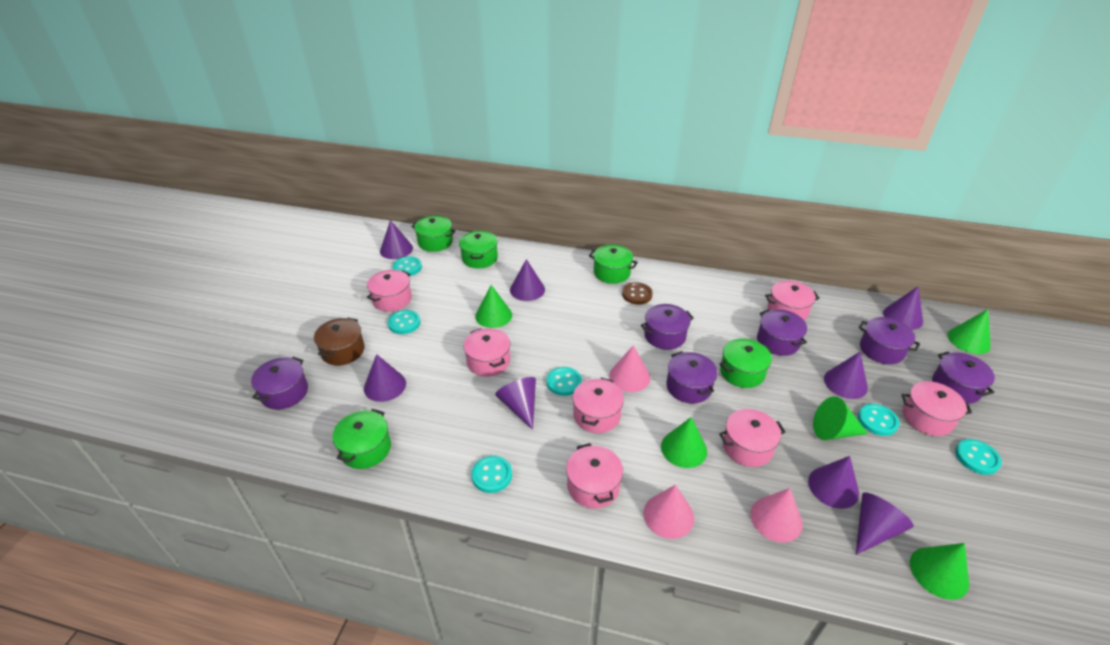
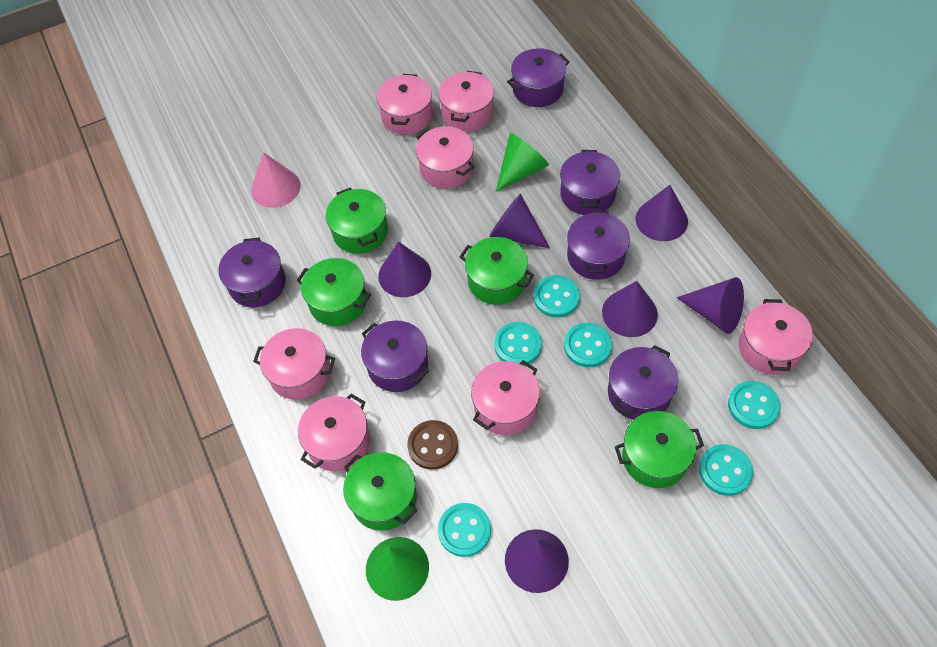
brown pot: [314,317,365,366] = 1 -> none = 0
green cone: [475,285,512,328] [661,417,707,468] [813,396,868,440] [910,543,969,600] [948,309,991,354] = 5 -> [366,537,429,601] [496,133,549,192] = 2
pink cone: [609,345,650,392] [643,485,694,539] [750,488,803,542] = 3 -> [251,152,301,208] = 1
purple cone: [364,354,406,402] [380,220,413,259] [495,377,536,430] [510,259,545,301] [808,456,859,509] [824,352,868,399] [856,492,914,555] [883,286,923,330] = 8 -> [378,242,431,297] [489,194,550,248] [505,529,569,593] [602,281,658,337] [636,185,688,241] [676,277,744,334] = 6

